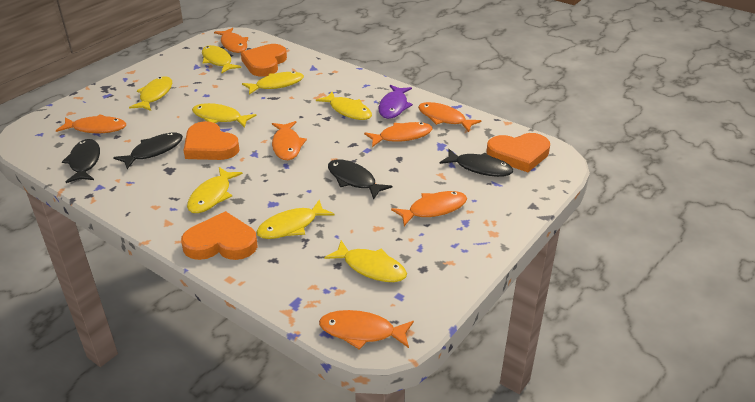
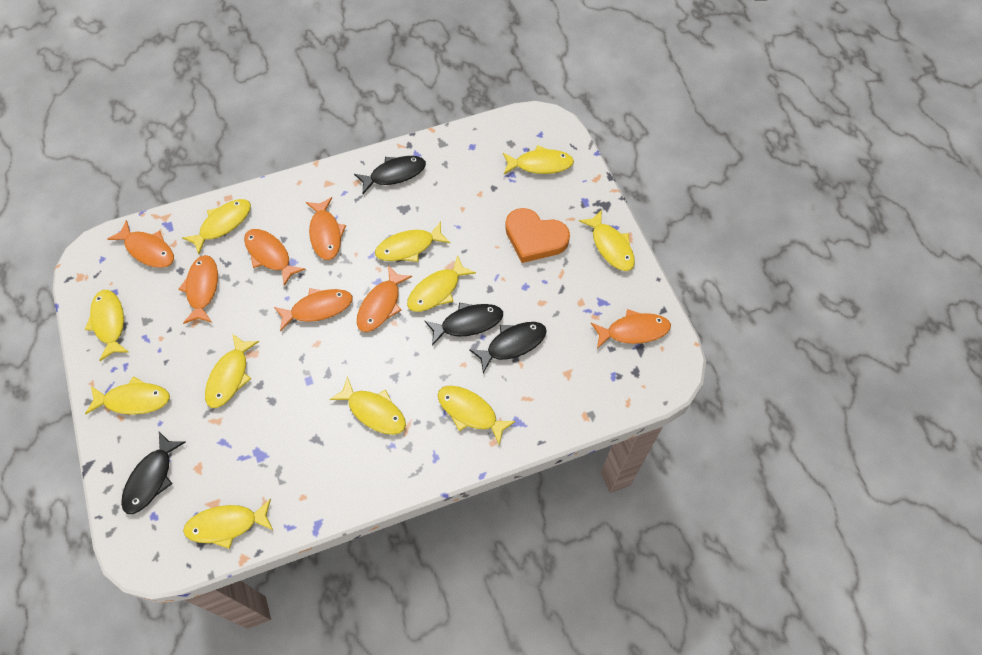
orange heart: [181,211,258,260] [183,121,239,160] [241,44,287,77] [486,133,550,172] = 4 -> [505,208,570,263] = 1
purple fish: [379,85,413,119] = 1 -> none = 0
yellow fish: [129,76,172,111] [187,167,243,213] [192,103,256,128] [202,45,241,74] [242,71,304,95] [256,200,335,239] [316,92,372,120] [324,240,407,282] = 8 -> [85,290,129,361] [85,376,170,415] [182,199,251,254] [183,499,273,549] [205,334,259,408] [329,376,406,435] [375,222,450,262] [407,255,476,312] [438,386,516,445] [503,145,574,174] [579,210,635,271] = 11

